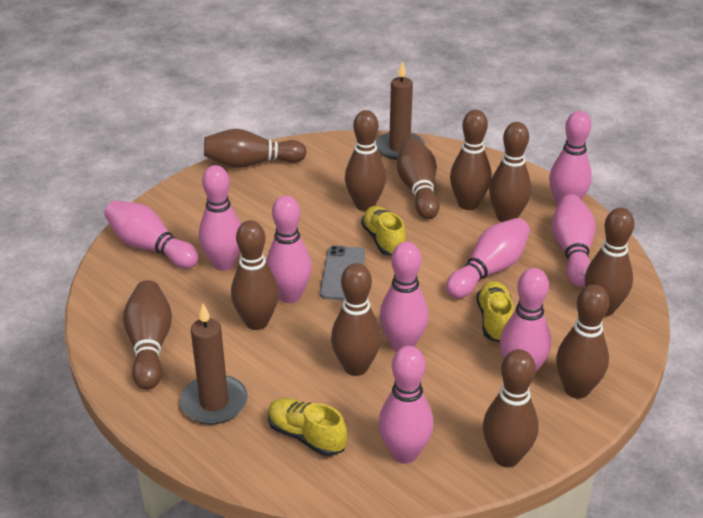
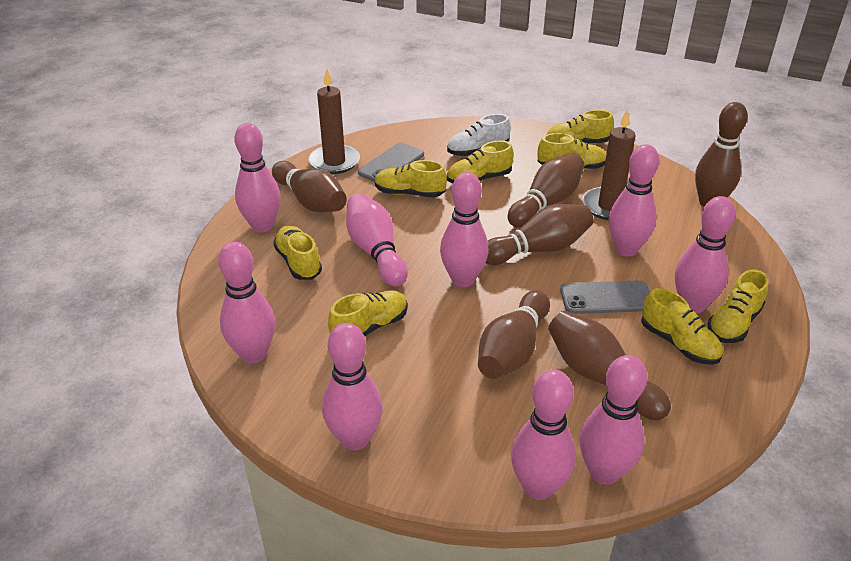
brown bowling pin: [123,280,172,390] [204,129,307,168] [231,220,279,330] [331,263,381,376] [345,110,386,211] [397,138,440,219] [450,110,491,210] [483,349,539,467] [489,122,532,222] [556,284,609,399] [585,208,634,316] = 11 -> [272,161,347,212] [478,290,550,379] [486,204,594,265] [508,153,584,228] [548,311,671,421] [695,102,748,207] = 6
grey phone: [320,246,365,300] = 1 -> [358,142,424,182] [560,280,650,314] = 2
white shoe: none = 0 -> [447,114,511,156] = 1
yellow shoe: [268,398,347,456] [361,206,406,256] [477,281,514,343] = 3 -> [273,225,322,280] [328,290,408,336] [375,160,447,197] [447,141,514,183] [538,133,607,170] [547,110,614,143] [641,288,723,365] [708,270,768,343] = 8

